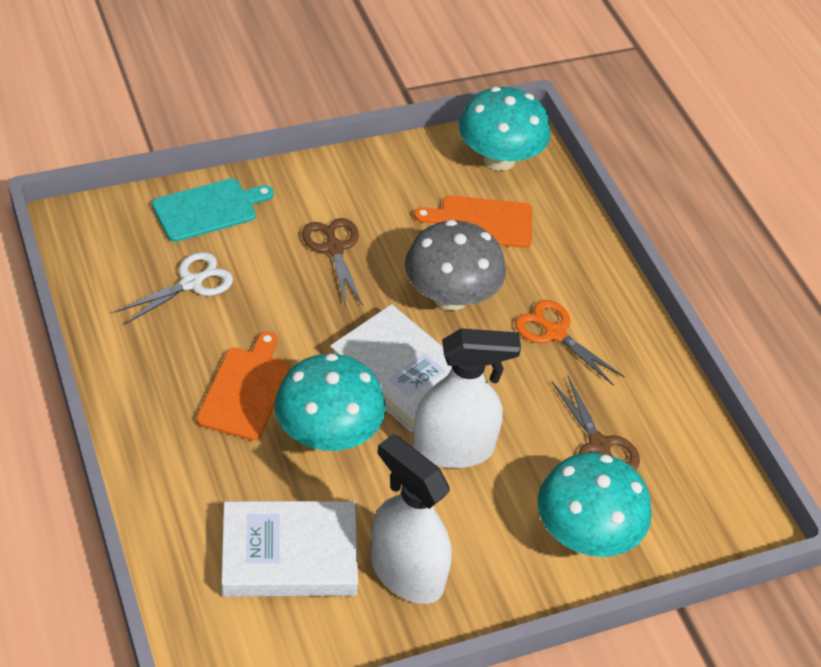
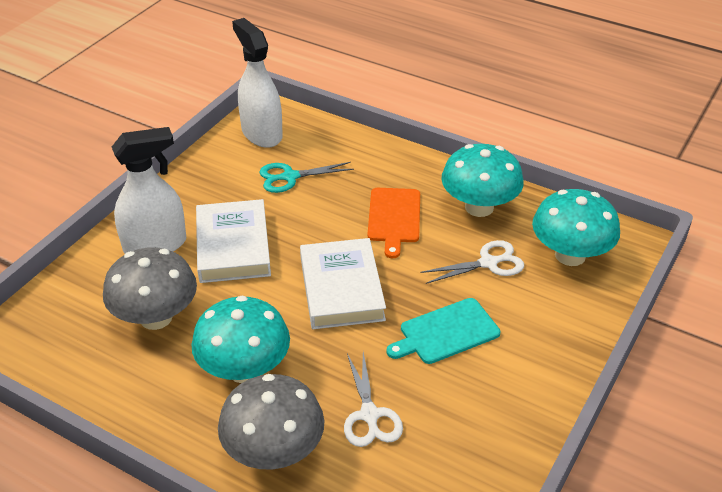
brown scissors: [302,218,363,306] [551,375,640,470] = 2 -> none = 0
grey mushroom: [405,220,506,310] = 1 -> [103,247,197,330] [218,374,324,470] = 2
orange cutting board: [196,332,290,441] [414,195,532,248] = 2 -> [368,188,420,258] = 1
orange scissors: [515,300,625,386] = 1 -> none = 0
turquoise scissors: none = 0 -> [259,162,354,193] = 1
white scissors: [115,252,233,325] = 1 -> [344,352,403,447] [420,240,524,284] = 2

